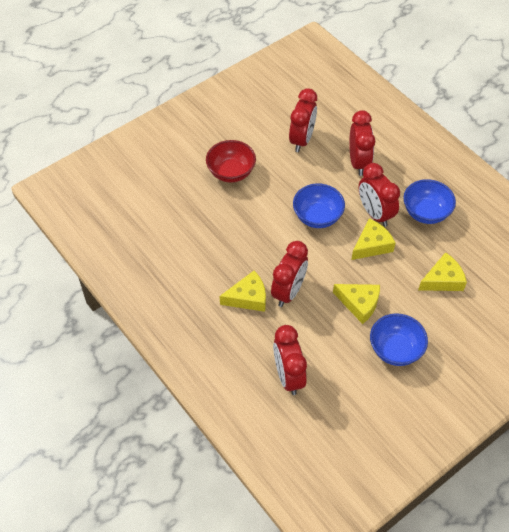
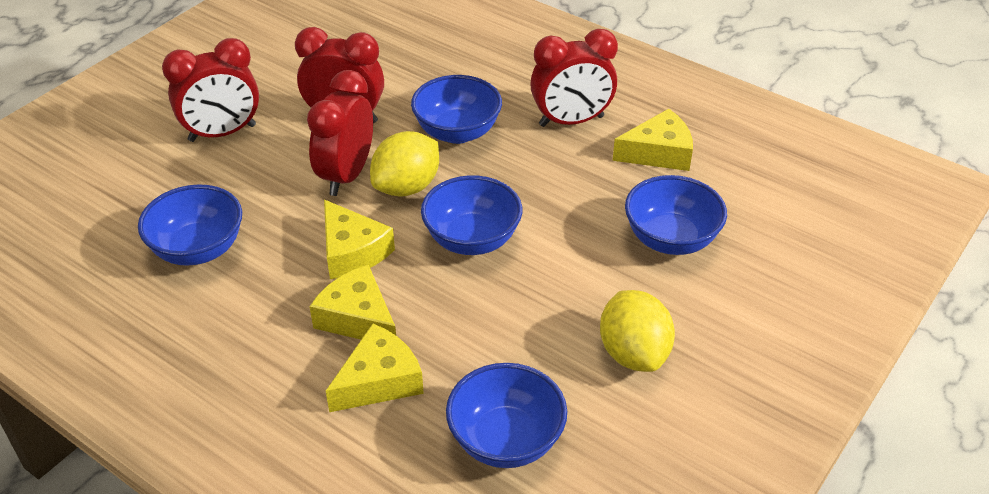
blue bowl: [293,183,345,228] [370,313,428,366] [403,179,456,224] = 3 -> [138,184,242,266] [411,75,502,144] [421,175,522,255] [446,363,567,468] [625,175,727,255] = 5
red bowl: [206,140,256,183] = 1 -> none = 0
red clock: [271,241,308,307] [273,325,307,395] [289,88,317,152] [349,110,375,176] [359,163,400,227] = 5 -> [162,38,259,142] [295,27,384,123] [307,70,373,196] [530,29,618,127] = 4
yellow lemon: none = 0 -> [370,131,439,197] [600,290,675,372] = 2

